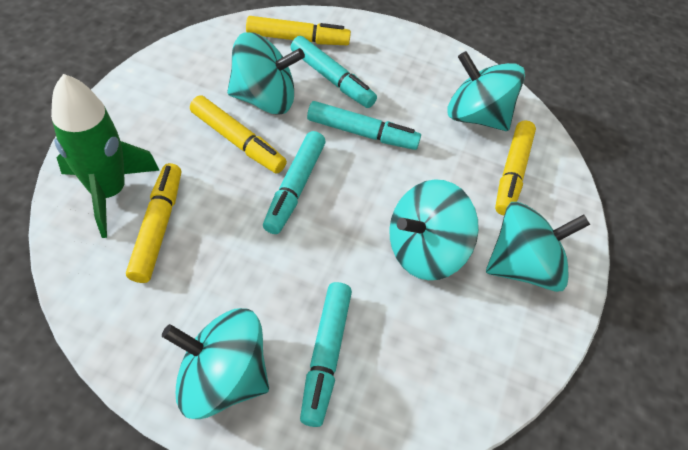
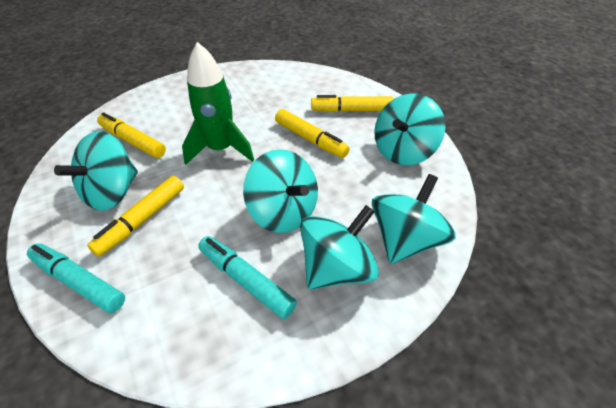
turquoise marker: [263,131,326,234] [291,36,377,108] [300,282,352,427] [307,101,421,150] = 4 -> [27,243,125,313] [198,236,297,319] = 2

